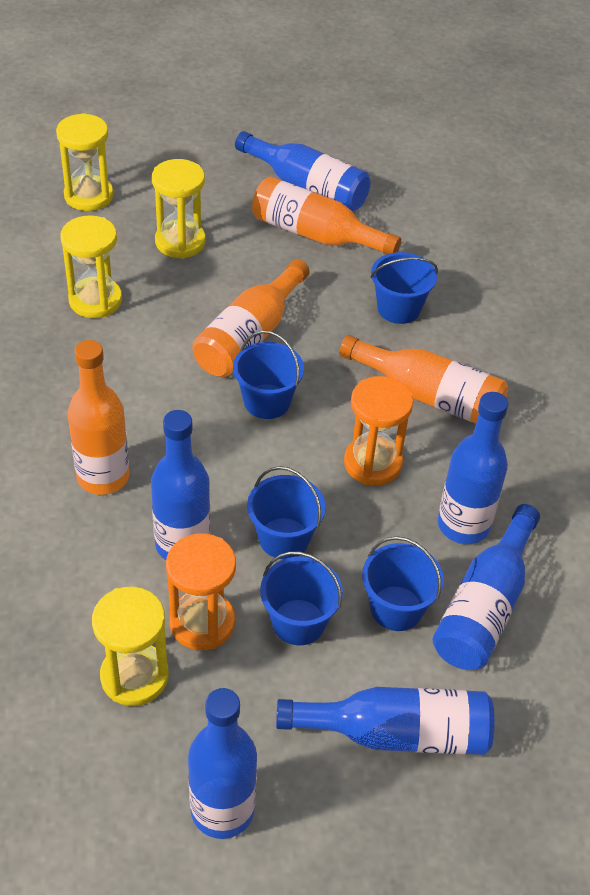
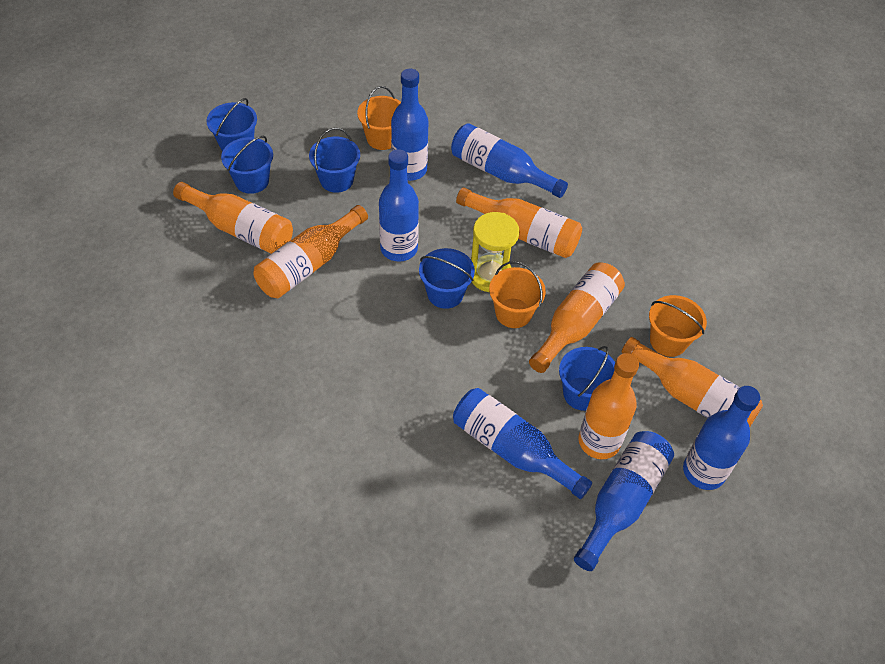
orange bottle: [68,340,130,495] [192,259,310,377] [252,177,401,255] [339,335,508,423] = 4 -> [173,182,293,254] [253,205,368,298] [456,187,582,258] [529,262,625,373] [578,353,639,459] [622,337,763,428] = 6
orange bucket: none = 0 -> [357,86,401,150] [489,261,546,328] [649,295,707,357] = 3
orange hourglass: [166,533,236,650] [344,376,413,485] = 2 -> none = 0
yellow hourglass: [56,113,113,211] [60,215,122,318] [92,587,169,706] [152,159,206,259] = 4 -> [471,212,519,292] = 1

